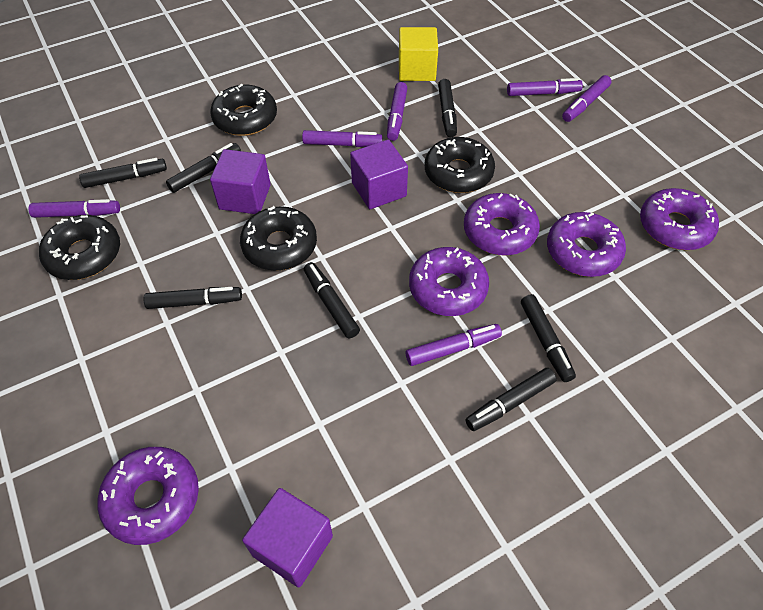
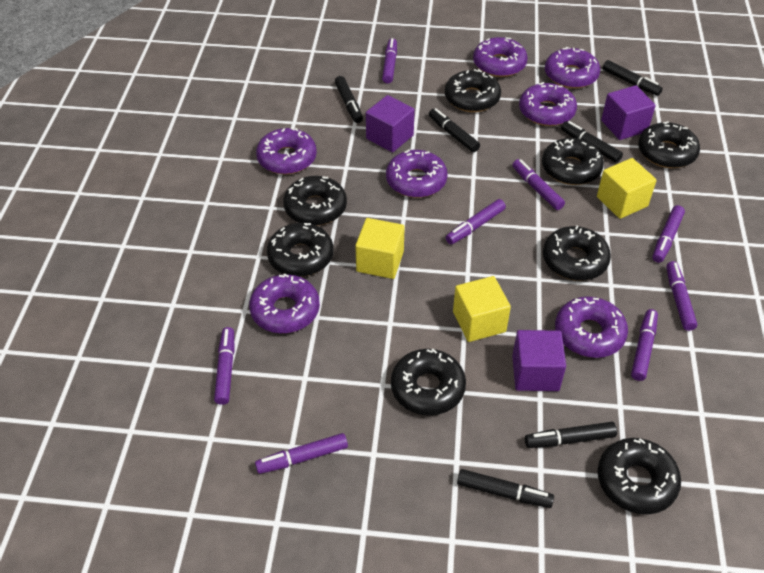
black donut: [39,215,120,280] [210,84,277,136] [240,206,317,271] [425,137,495,193] = 4 -> [267,223,334,277] [283,176,347,226] [391,349,466,415] [445,69,501,112] [542,138,604,185] [543,226,611,281] [597,438,681,514] [638,121,700,168] = 8
black marker: [79,158,167,188] [143,287,242,309] [166,143,241,193] [304,262,360,338] [438,79,457,137] [465,368,556,431] [521,294,576,382] = 7 -> [335,76,363,123] [429,108,480,152] [457,469,554,508] [525,422,617,448] [561,121,623,163] [602,60,663,96] = 6
purple donut: [97,447,199,545] [409,247,489,316] [464,193,540,255] [547,212,626,277] [640,188,719,250] = 5 -> [249,274,320,334] [256,127,317,175] [386,149,448,198] [473,37,528,77] [519,82,577,126] [545,47,600,89] [555,296,628,358] = 7
purple marker: [28,199,120,218] [302,130,382,147] [387,82,407,141] [406,324,502,366] [507,78,583,96] [562,75,612,122] = 6 -> [214,327,234,405] [255,433,348,474] [382,38,397,84] [446,199,506,245] [512,159,565,210] [631,309,658,381] [652,205,685,263] [666,261,697,331] = 8
yellow cube: [399,27,438,81] = 1 -> [355,218,405,279] [453,276,511,342] [597,158,657,219] = 3

